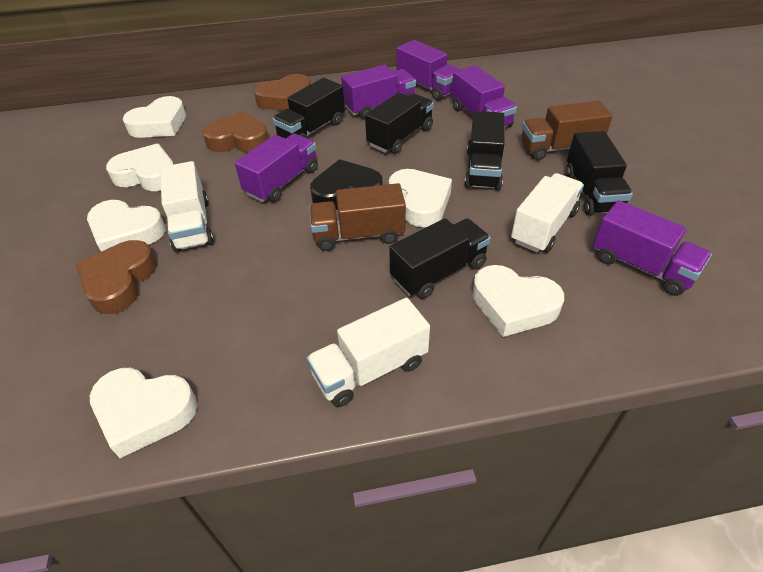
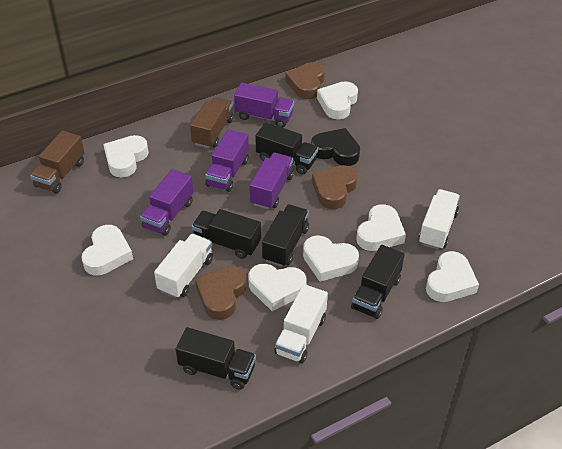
purple truck: [235,134,318,202] [341,64,416,119] [397,40,459,101] [452,65,517,127] [593,200,712,296] = 5 -> [140,169,194,236] [205,129,249,192] [234,83,294,128] [250,153,294,210] = 4
white heart: [87,200,166,252] [90,368,197,458] [106,144,174,191] [123,96,186,138] [389,169,452,227] [472,265,564,337] = 6 -> [81,225,133,276] [103,135,149,178] [248,264,307,311] [303,235,359,282] [317,81,358,119] [356,204,406,251] [426,251,479,302] = 7

